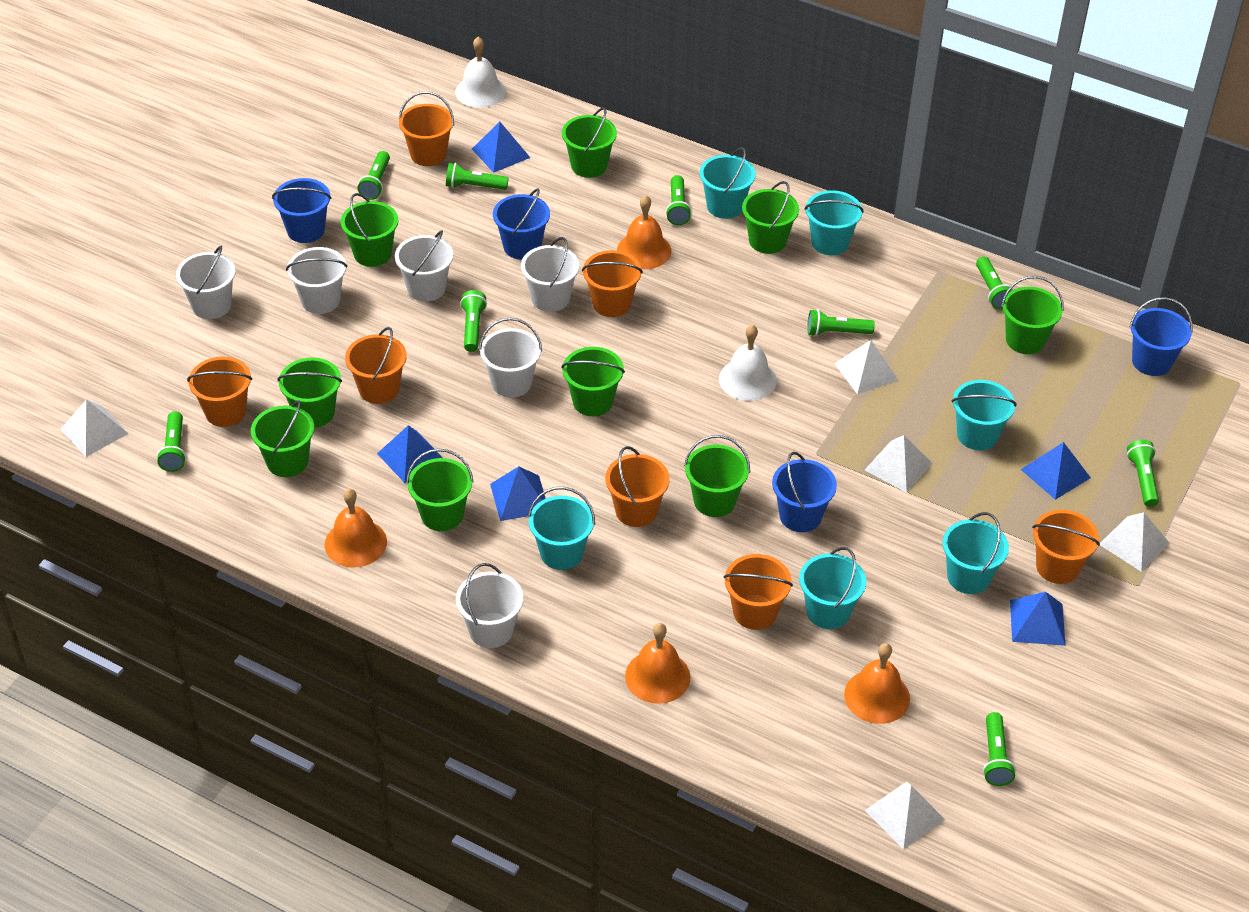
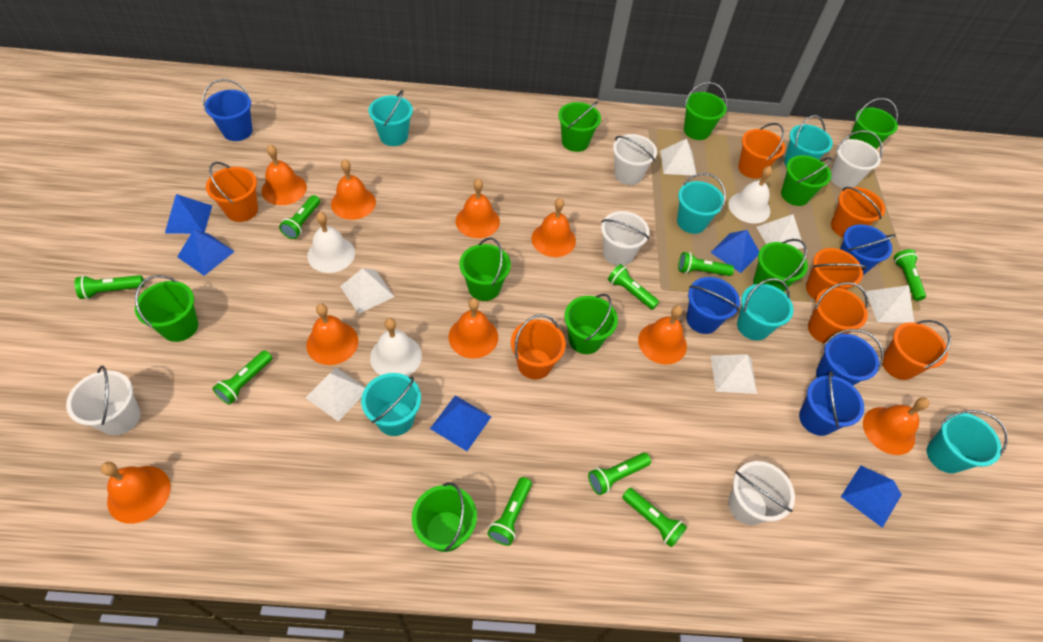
blue bucket: [272,178,332,243] [493,188,550,260] [772,452,837,532] [1129,297,1193,376] = 4 -> [203,79,252,141] [686,277,740,334] [799,371,864,436] [816,329,884,386] [840,224,896,275] = 5
orange bell: [325,489,387,567] [617,195,672,269] [625,623,690,704] [844,643,910,724] = 4 -> [101,462,171,524] [261,144,307,205] [306,304,358,365] [331,159,376,220] [448,298,498,359] [456,178,500,238] [531,198,576,257] [638,305,687,365] [863,397,930,455] = 9
white bell: [455,37,506,108] [719,325,777,401] = 2 -> [307,212,355,273] [370,318,422,376] [729,166,772,224] = 3
white bucket: [176,246,236,319] [286,247,348,314] [395,230,453,302] [456,563,523,648] [479,318,542,398] [521,237,580,312] = 6 -> [66,366,141,435] [601,211,649,266] [613,134,657,185] [728,461,795,525] [831,130,883,188] = 5
white pyramid: [60,399,128,457] [834,340,898,394] [865,435,932,493] [865,781,945,849] [1100,512,1170,572] = 5 -> [305,367,366,421] [340,268,394,314] [660,139,696,176] [711,354,757,394] [756,214,804,249] [866,285,914,323] = 6

